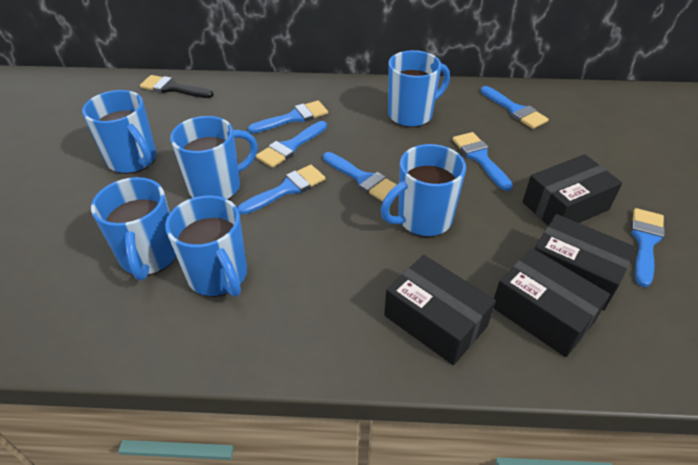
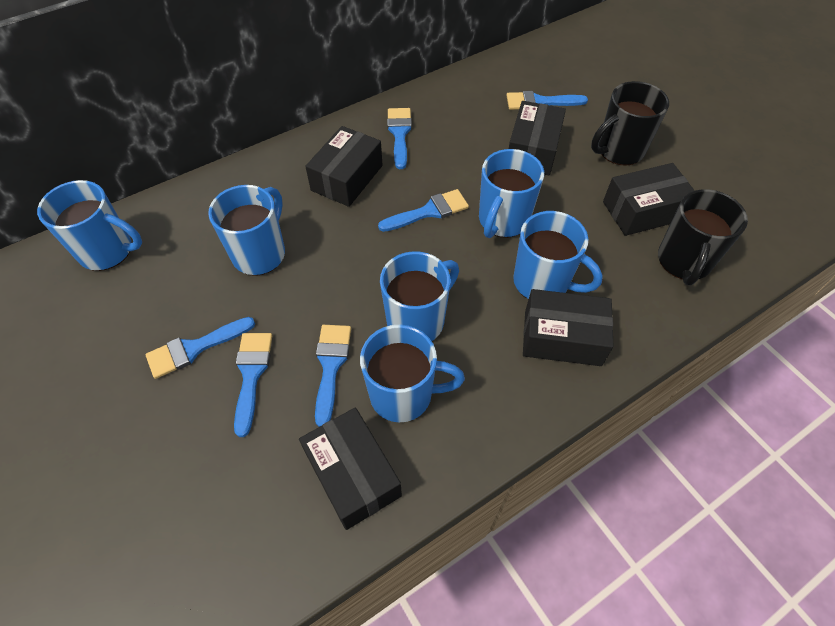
black box: [384,255,496,365] [494,248,610,357] [523,154,622,225] [535,214,636,310] = 4 -> [299,408,402,530] [305,126,383,207] [509,101,566,175] [523,289,613,366] [603,163,695,236] = 5
black brush: [140,75,214,98] = 1 -> none = 0
black mug: none = 0 -> [591,81,669,166] [658,189,748,285] = 2
blue brush: [237,165,326,215] [248,100,328,133] [256,121,327,168] [323,152,397,202] [452,132,513,191] [481,86,549,129] [631,208,665,287] = 7 -> [145,317,255,379] [234,333,272,437] [315,325,351,427] [378,189,469,232] [387,108,412,169] [506,91,588,110] = 6

